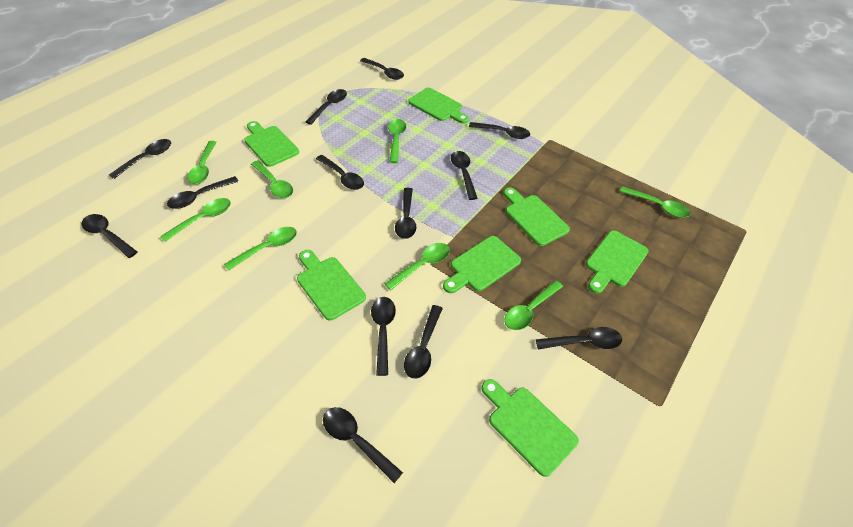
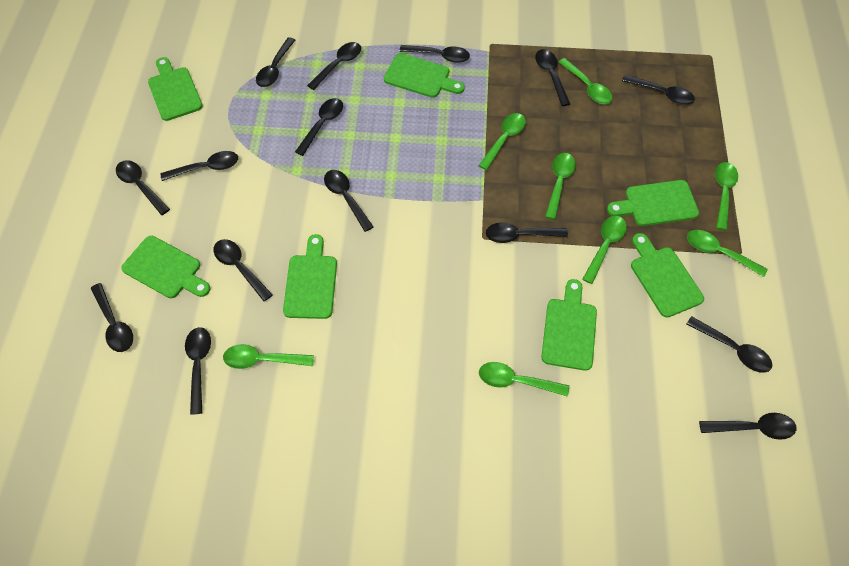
black spoon: [82,214,137,258] [109,139,171,179] [167,176,239,209] [305,89,347,125] [316,155,364,190] [323,407,403,483] [360,58,404,80] [371,297,396,376] [395,188,416,239] [404,305,443,379] [451,151,478,200] [469,122,530,139] [536,327,622,349] = 13 -> [91,283,133,352] [116,160,170,215] [161,151,238,181] [185,327,211,415] [213,239,273,301] [256,37,295,87] [295,98,343,156] [307,42,361,90] [324,170,374,232] [399,45,470,63] [486,222,568,243] [535,49,570,106] [622,75,695,105] [686,316,773,373] [699,413,796,440] = 15

